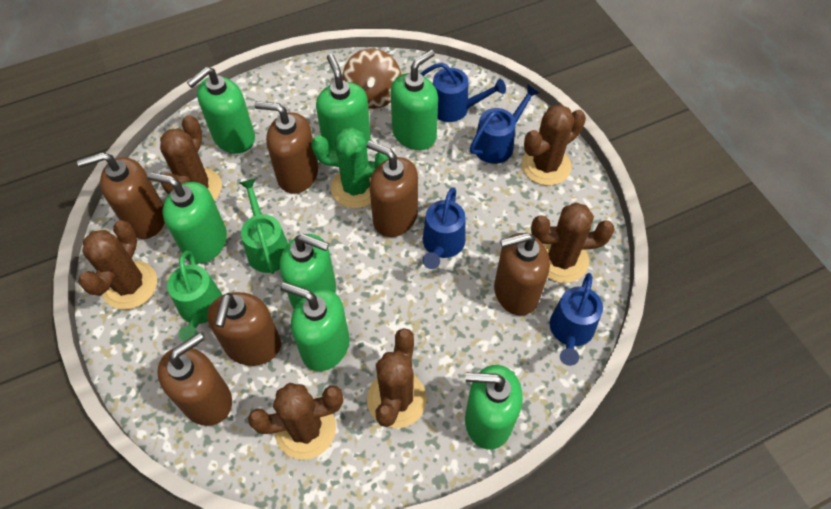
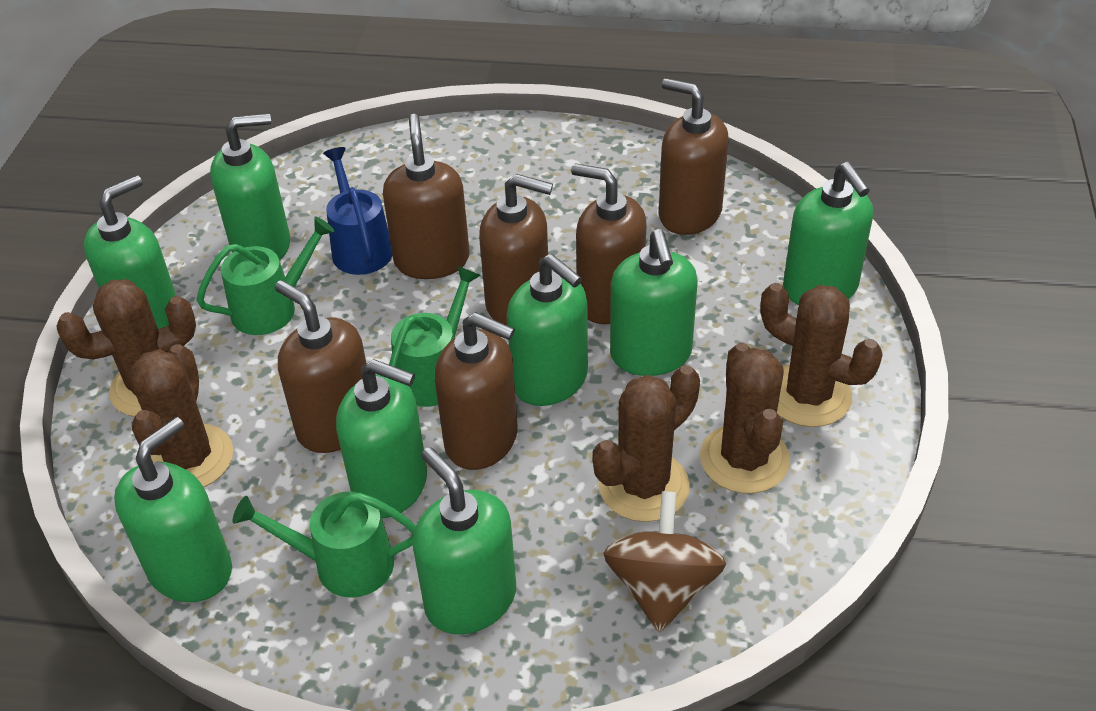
blue watering can: [420,63,506,122] [423,188,465,269] [470,85,540,164] [550,273,603,366] = 4 -> [323,147,393,275] = 1
brown cactus: [78,220,157,310] [160,115,222,201] [248,383,343,460] [367,328,427,428] [521,104,586,185] [531,202,615,283] = 6 -> [56,279,196,417] [131,344,233,487] [592,365,700,522] [700,343,790,493] [761,283,883,427] = 5
green cactus: [311,127,389,208] = 1 -> none = 0
green soap dispenser: [147,172,227,264] [187,67,255,154] [280,234,336,309] [281,282,349,371] [316,54,371,150] [391,50,438,150] [465,365,523,450] = 7 -> [84,175,176,329] [114,417,232,602] [210,113,290,260] [336,359,427,518] [412,447,516,634] [507,254,588,406] [610,229,698,376] [783,162,873,305] = 8
green watering can: [167,250,222,342] [240,179,288,274] = 2 -> [196,216,335,335] [233,491,416,598] [389,266,481,407] = 3

